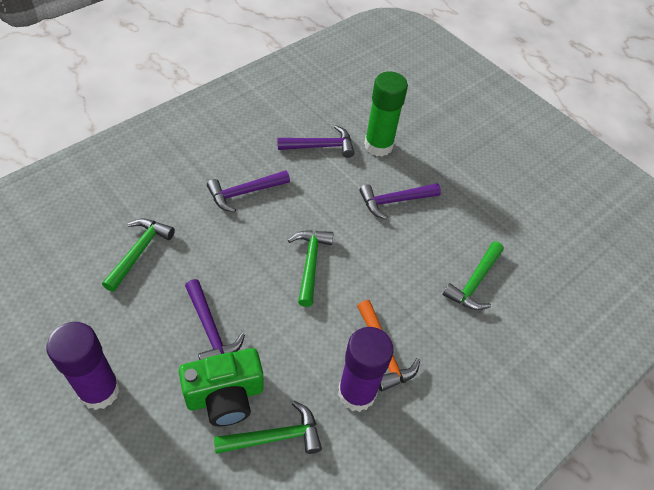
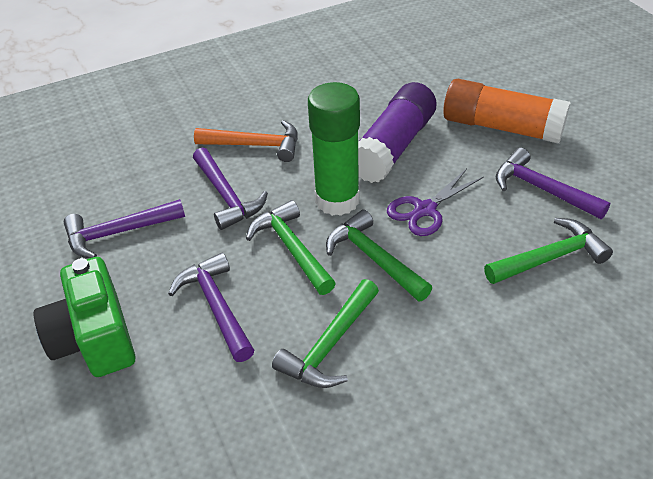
orange glue stick: none = 0 -> [443,79,570,144] = 1
purple glue stick: [46,322,120,410] [338,327,394,412] = 2 -> [358,82,437,183] = 1
purple scissors: none = 0 -> [387,168,484,236] = 1

